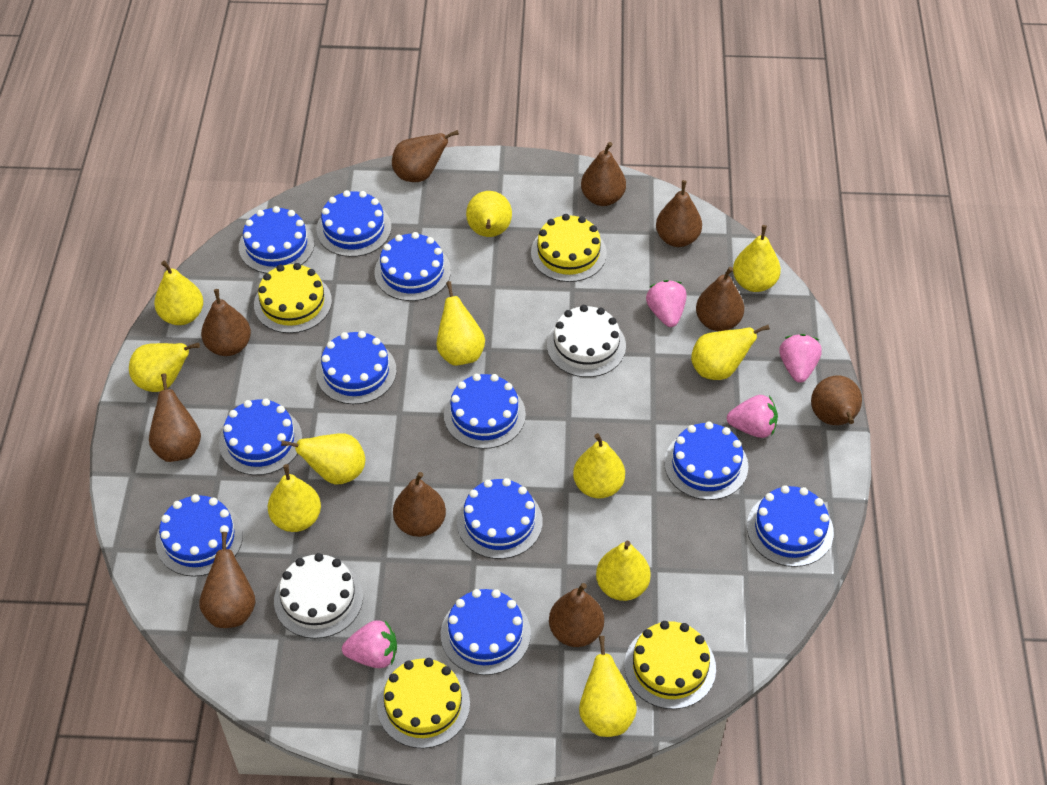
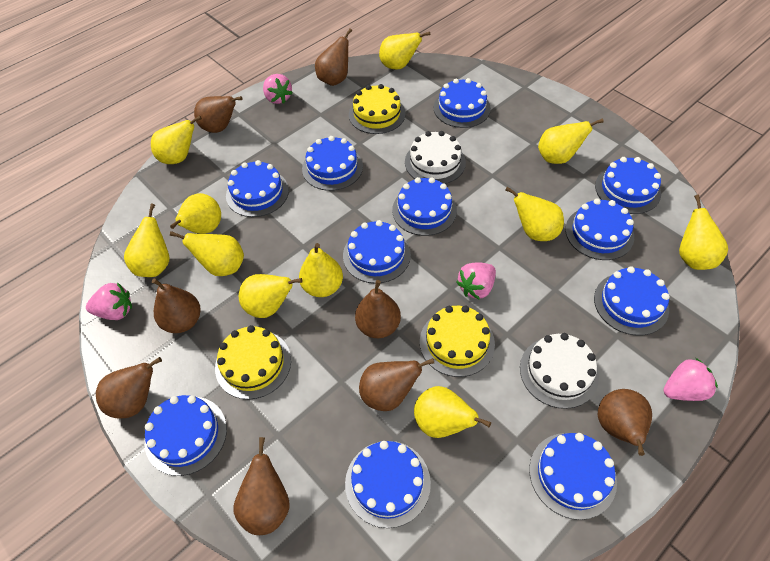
brown pear: [149,373,201,462] [199,532,255,628] [201,289,251,356] [392,130,459,182] [393,472,446,537] [549,583,604,647] [581,142,626,206] [656,180,702,247] [696,267,744,331] [811,375,862,425] = 10 -> [96,357,162,419] [152,278,201,333] [194,96,243,133] [234,437,290,535] [315,28,352,86] [355,280,401,338] [359,358,434,411] [598,389,652,456] = 8
yellow cake: [254,263,332,333] [377,658,470,749] [531,214,607,282] [624,621,716,709] = 4 -> [215,325,291,400] [349,84,406,134] [420,305,495,377] = 3

